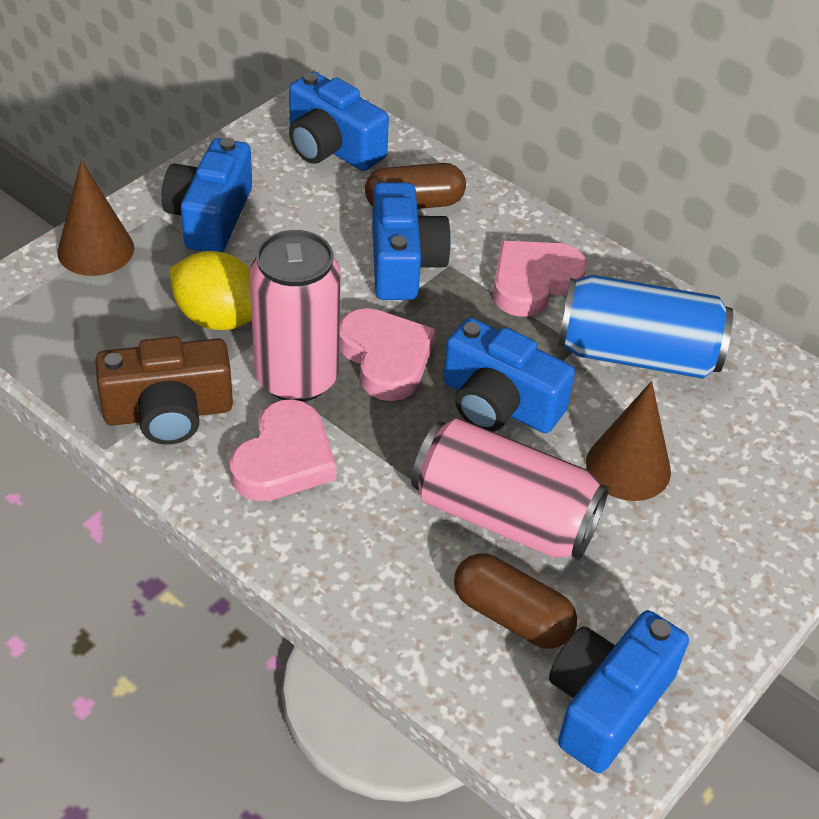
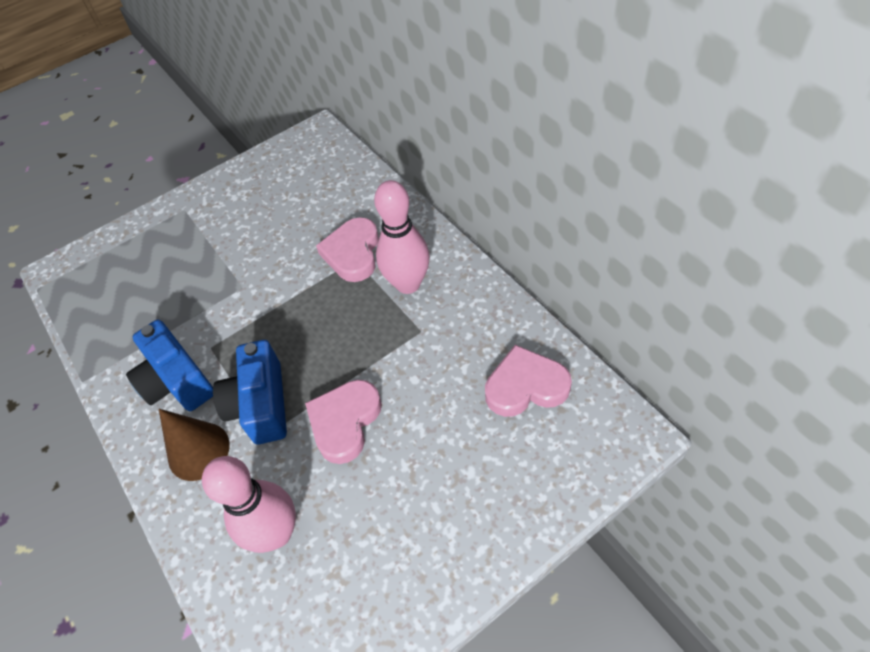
blue camera: [161,138,252,252] [289,72,389,171] [372,182,451,300] [443,317,575,433] [549,610,689,773] = 5 -> [126,320,213,411] [213,340,287,444] = 2
blue can: [558,275,733,379] = 1 -> none = 0
brown camera: [95,336,233,445] = 1 -> none = 0
brown capsule: [365,163,466,209] [454,553,577,649] = 2 -> none = 0
brown cone: [57,160,134,276] [586,381,671,501] = 2 -> [159,409,230,481] = 1
pink bowling pin: none = 0 -> [202,456,296,553] [374,180,430,294] = 2
pink can: [250,230,341,402] [411,418,609,560] = 2 -> none = 0
yellow lemon: [169,251,252,330] = 1 -> none = 0

